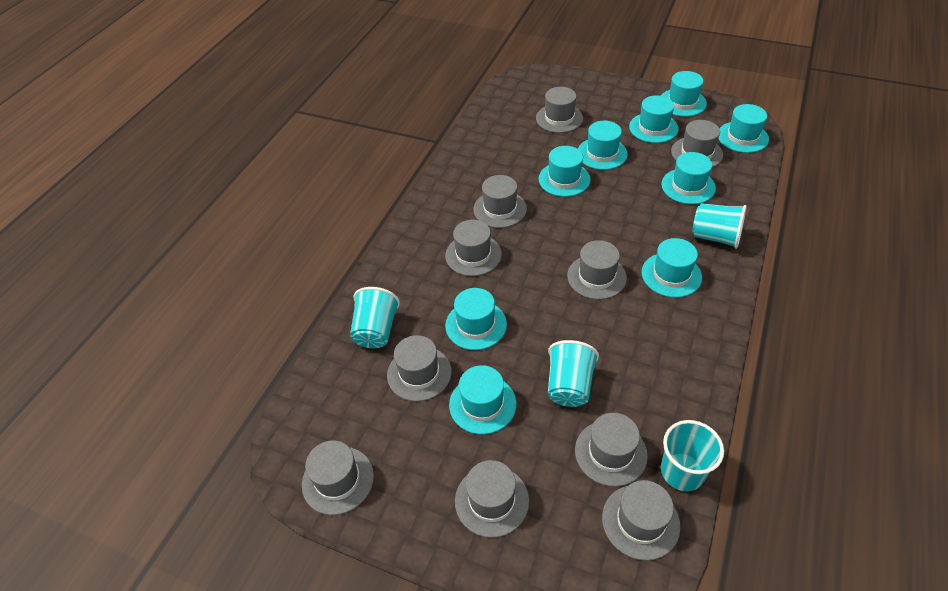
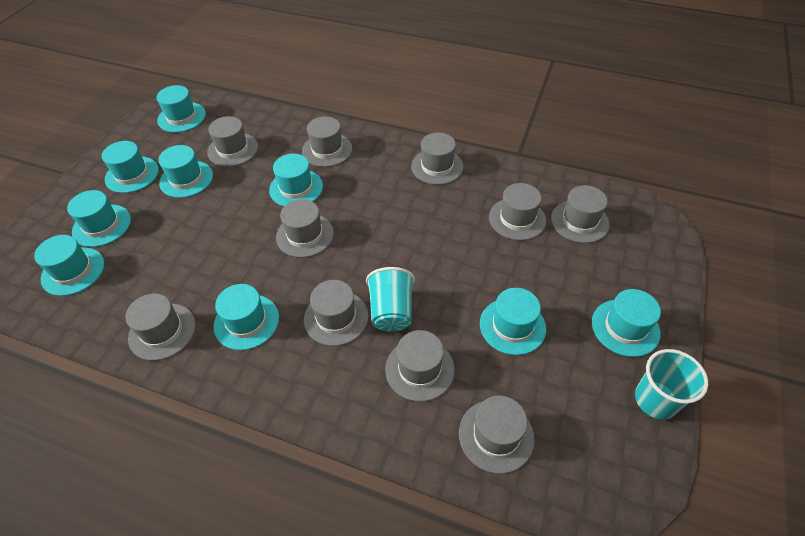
turquoise cup: [350,287,400,348] [548,340,599,407] [661,420,724,491] [692,203,747,249] = 4 -> [366,267,415,332] [635,349,708,419] = 2

